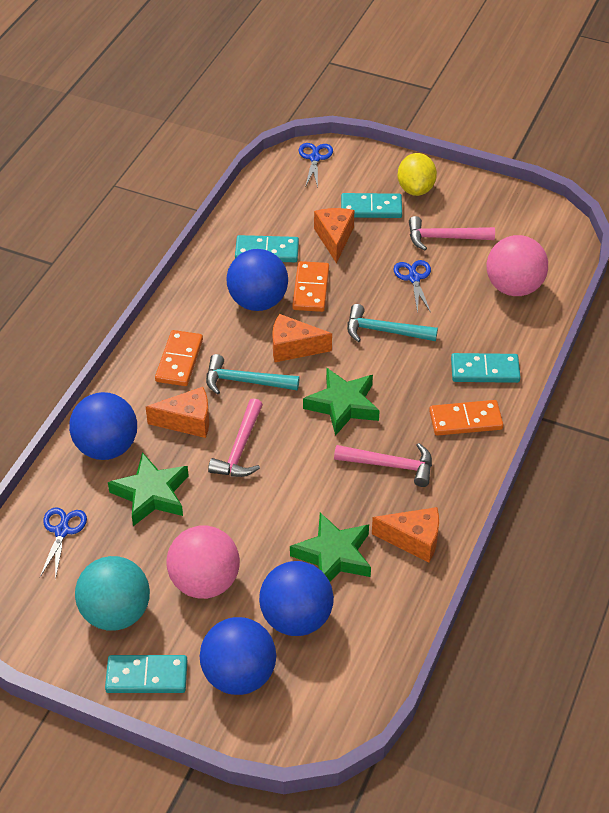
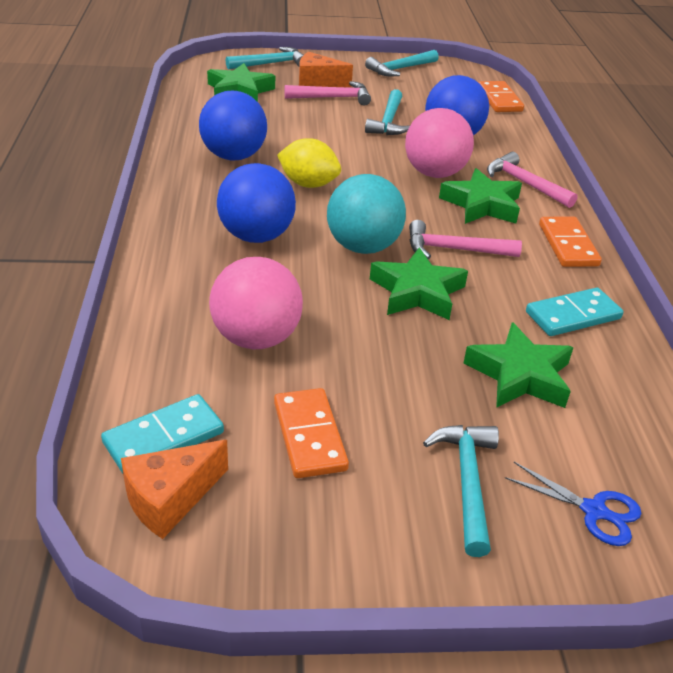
blue ball: [69,392,137,460] [200,617,276,695] [226,249,288,311] [259,561,334,636] = 4 -> [199,91,267,160] [217,163,296,243] [425,75,489,135] = 3
blue scissors: [40,507,87,580] [299,143,333,188] [394,260,431,313] = 3 -> [505,462,641,546] = 1
green star: [108,452,189,526] [290,512,371,582] [303,368,380,436] = 3 -> [207,63,275,102] [370,247,468,320] [439,168,522,224] [464,322,574,408] = 4
orange cheese: [146,387,209,438] [272,314,332,362] [314,208,354,263] [372,507,439,562] = 4 -> [121,440,228,539] [299,52,353,87] = 2
turquoise domino: [105,655,188,693] [235,235,299,262] [341,193,402,218] [451,353,521,383] = 4 -> [101,394,224,473] [526,287,624,336] = 2
turquoise hammer: [206,354,299,395] [347,304,438,342] = 2 -> [226,47,303,70] [365,50,439,76] [365,89,410,135] [423,425,499,557] = 4

